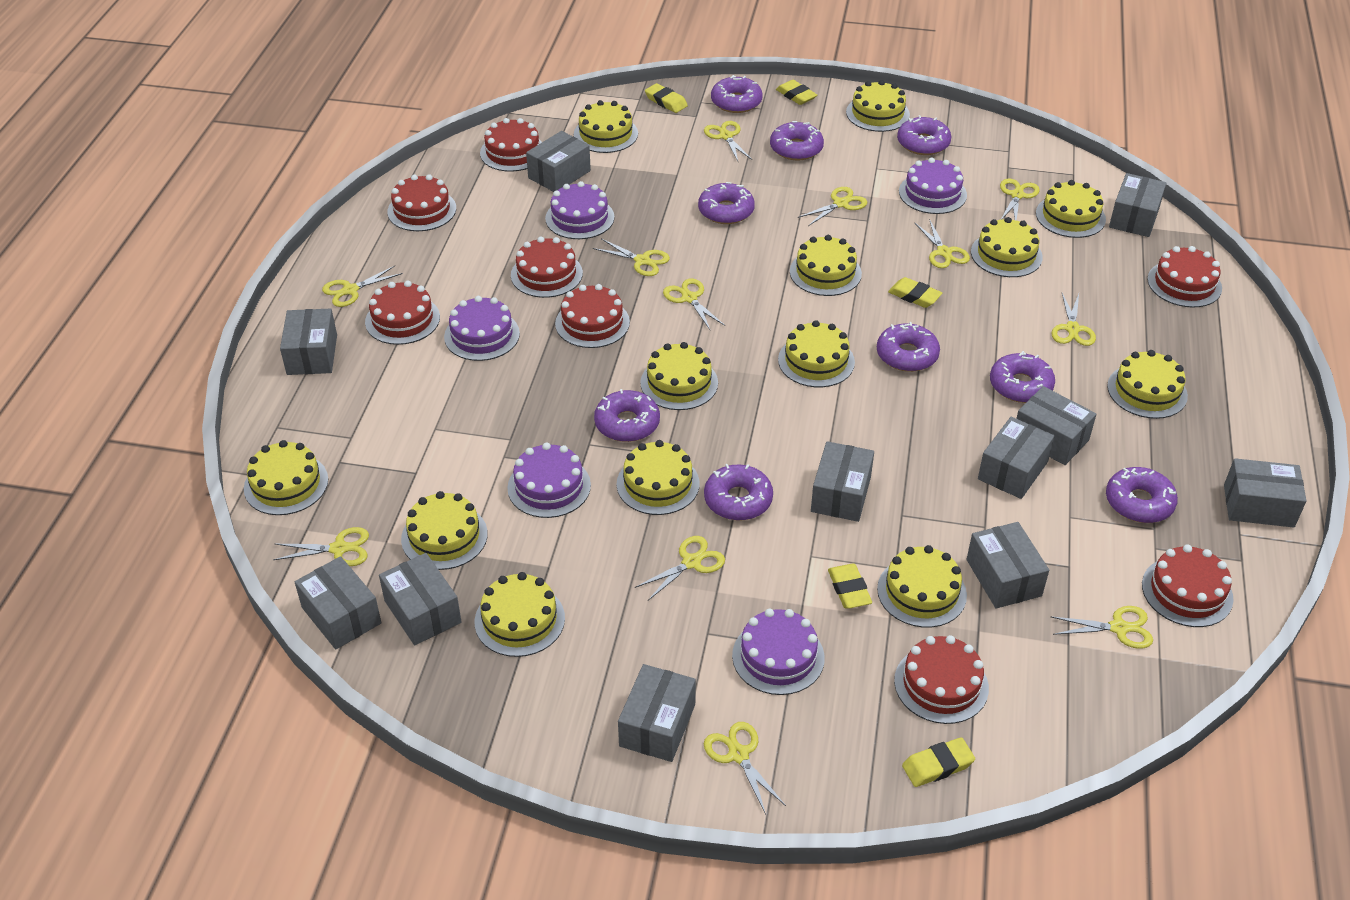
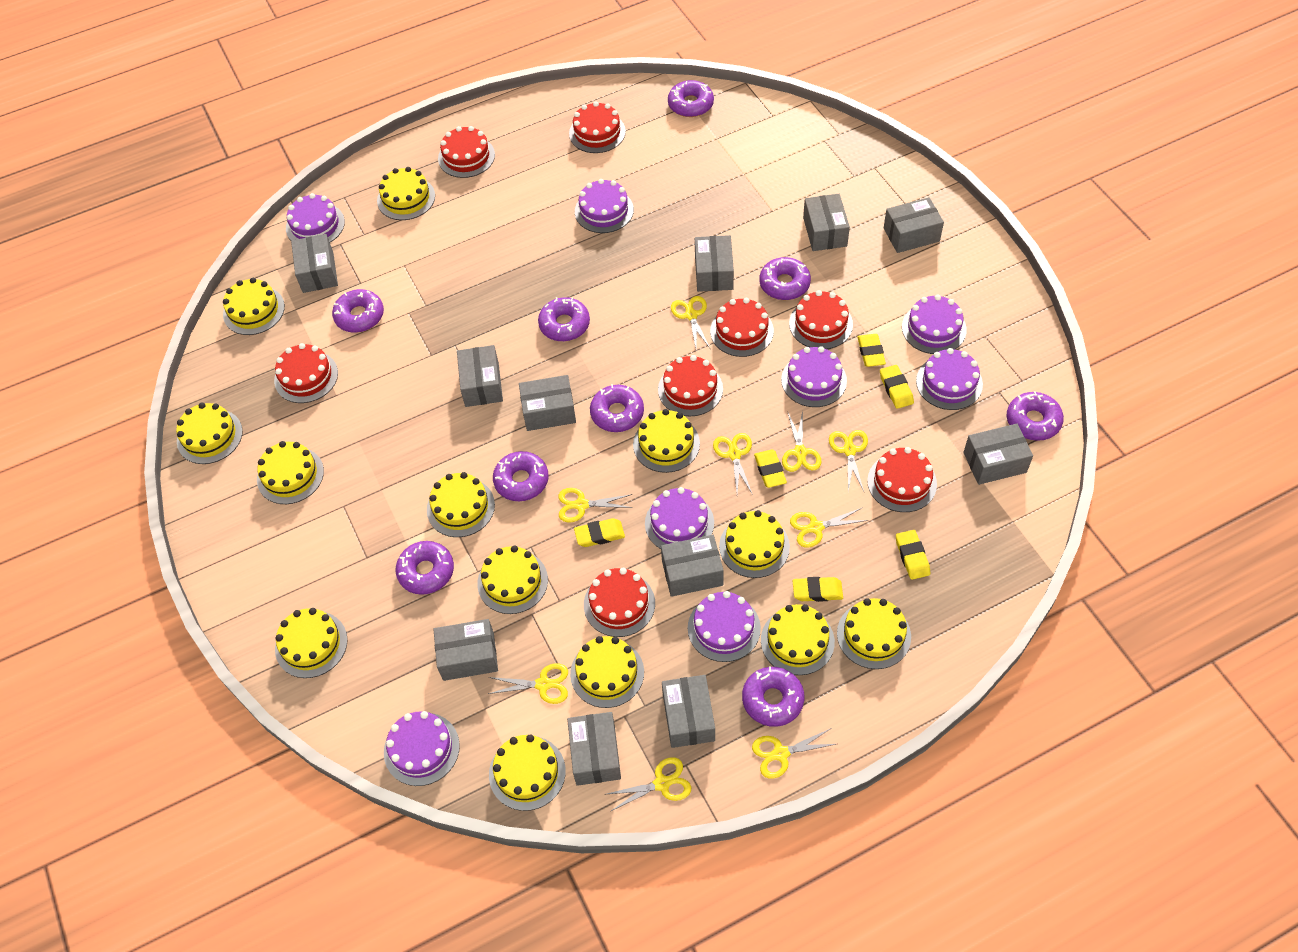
purple cake: [444,296,520,361] [507,443,591,518] [545,181,614,239] [732,608,825,695] [899,157,967,214] = 5 -> [286,193,345,242] [384,711,460,786] [575,179,634,233] [645,487,714,549] [688,591,761,662] [781,346,847,407] [902,294,967,354] [916,348,983,410] = 8
yellow eraser: [645,83,688,113] [776,80,817,105] [828,564,872,609] [888,277,942,308] [902,737,975,787] = 5 -> [574,518,625,547] [754,449,787,488] [793,577,843,602] [857,334,886,367] [880,365,914,409] [896,530,930,580] = 6
yellow scissors: [273,527,369,566] [322,266,403,307] [593,239,670,276] [635,536,725,600] [663,278,725,330] [704,121,752,161] [704,722,786,814] [798,187,867,226] [915,219,970,268] [1000,178,1040,220] [1050,606,1153,649] [1051,293,1096,346] = 12 -> [488,663,568,704] [558,488,633,522] [604,757,692,811] [671,296,710,348] [713,433,753,495] [752,728,836,779] [782,411,822,472] [790,507,868,548] [829,430,868,492] = 9

